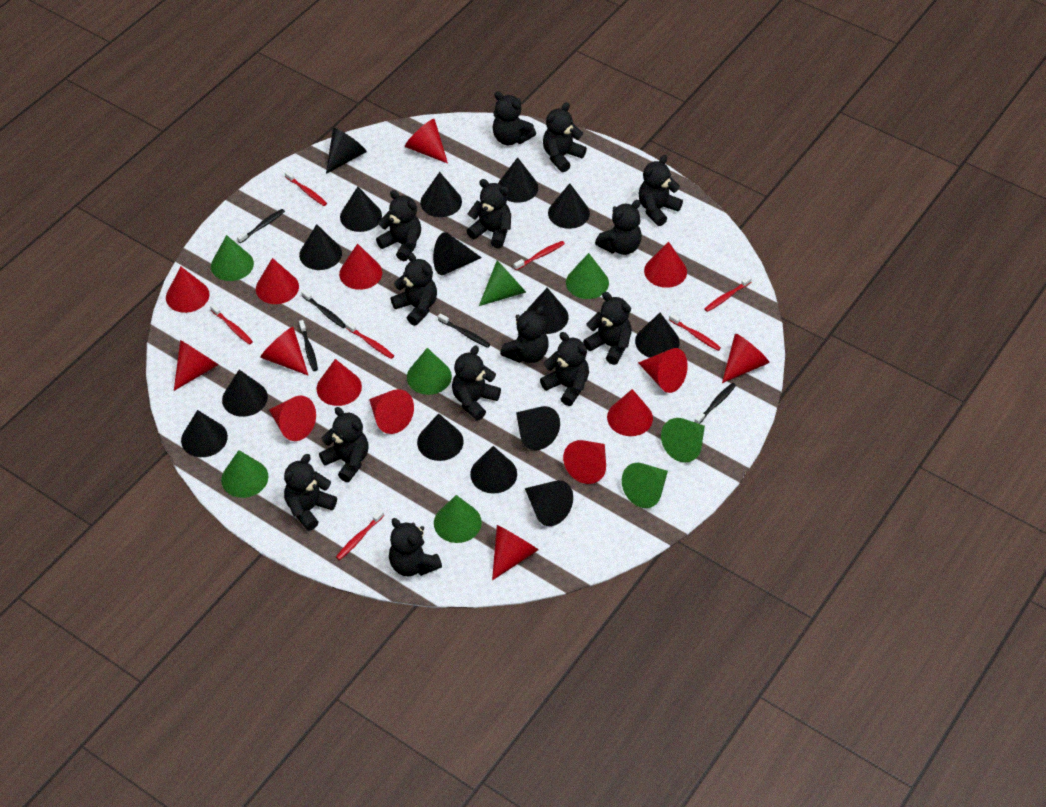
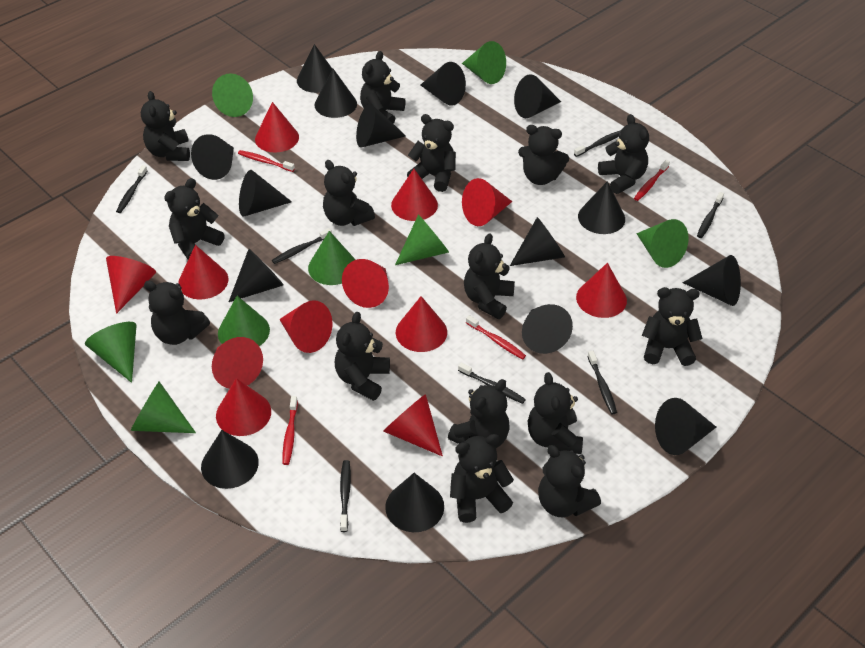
black teddy bear: [284,454,337,531] [319,407,368,482] [376,190,421,261] [389,518,442,577] [391,252,437,326] [452,346,501,420] [467,179,511,248] [493,91,536,145] [500,306,549,363] [540,332,589,406] [543,102,587,172] [583,292,632,365] [595,200,642,255] [639,155,683,226] = 14 -> [141,91,190,161] [144,280,210,345] [164,178,225,259] [323,160,375,226] [335,312,390,401] [360,51,406,124] [407,114,456,192] [448,379,510,448] [450,434,514,523] [464,233,515,319] [518,125,569,185] [528,372,583,454] [538,445,601,517] [598,114,649,194] [642,287,703,366] = 15
black toothbrush: [237,209,285,244] [299,320,318,371] [301,290,346,328] [438,313,490,348] [694,383,736,424] = 5 -> [116,165,147,213] [272,228,332,264] [340,460,351,532] [458,363,526,404] [574,130,621,157] [587,351,617,414] [697,192,724,238] = 7
red cone: [166,267,209,313] [174,340,218,391] [256,258,299,304] [260,327,308,375] [269,396,316,441] [316,359,362,406] [339,244,382,290] [369,389,414,434] [405,119,448,164] [492,525,539,581] [563,440,606,484] [607,389,653,436] [638,348,688,393] [644,241,687,288] [722,333,769,383] = 15 -> [106,256,156,314] [178,245,228,300] [212,337,263,389] [216,378,271,436] [255,102,299,153] [279,300,332,353] [342,259,389,308] [383,394,443,457] [391,169,438,221] [396,296,447,352] [462,178,512,226] [576,263,627,318] = 12
red toothbrush: [210,304,253,345] [285,171,327,206] [336,509,384,560] [345,321,394,359] [514,241,565,270] [669,313,721,351] [704,276,752,312] = 7 -> [238,150,295,172] [283,396,298,465] [466,315,526,359] [634,160,670,201] = 4

